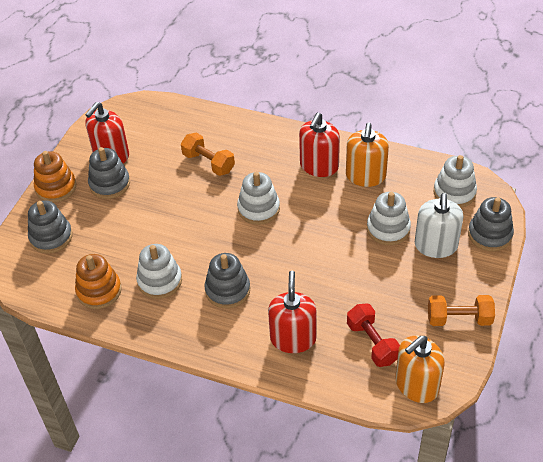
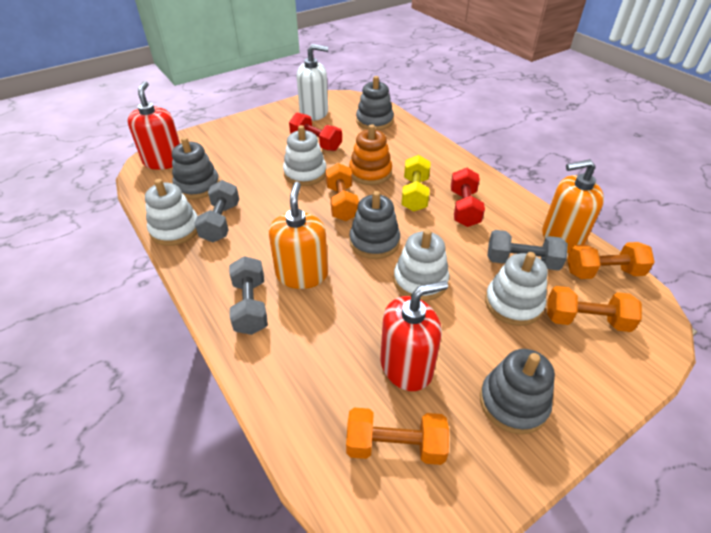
grey dumbbell: none = 0 -> [194,180,239,242] [229,256,268,335] [488,230,568,271] = 3
orange dumbbell: [181,133,235,176] [428,295,495,326] = 2 -> [326,163,359,221] [346,408,449,465] [547,286,642,332] [567,242,655,279] = 4
orange stacking toy: [34,151,76,203] [75,254,122,309] = 2 -> [349,124,392,185] = 1
red dumbbell: [347,304,400,367] = 1 -> [289,112,342,151] [451,168,485,227] = 2
red soap dispenser: [85,102,129,163] [268,271,317,353] [299,113,340,177] = 3 -> [127,81,180,170] [380,281,448,391] = 2
yellow dumbbell: none = 0 -> [401,155,430,211] = 1

